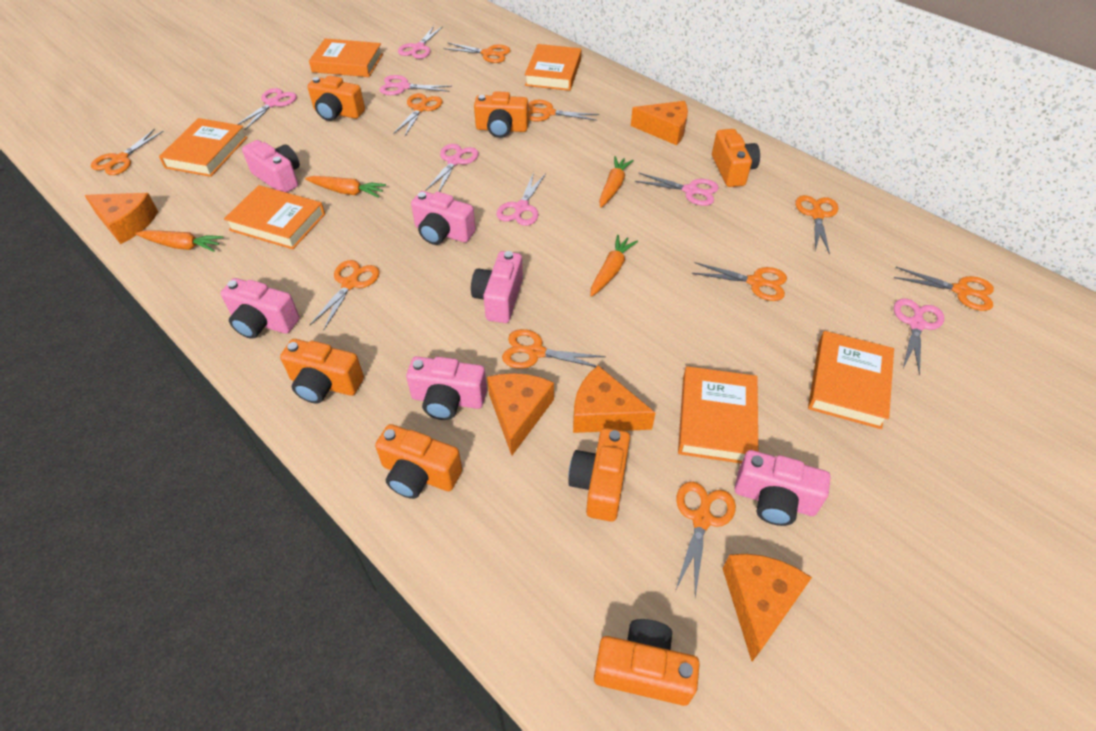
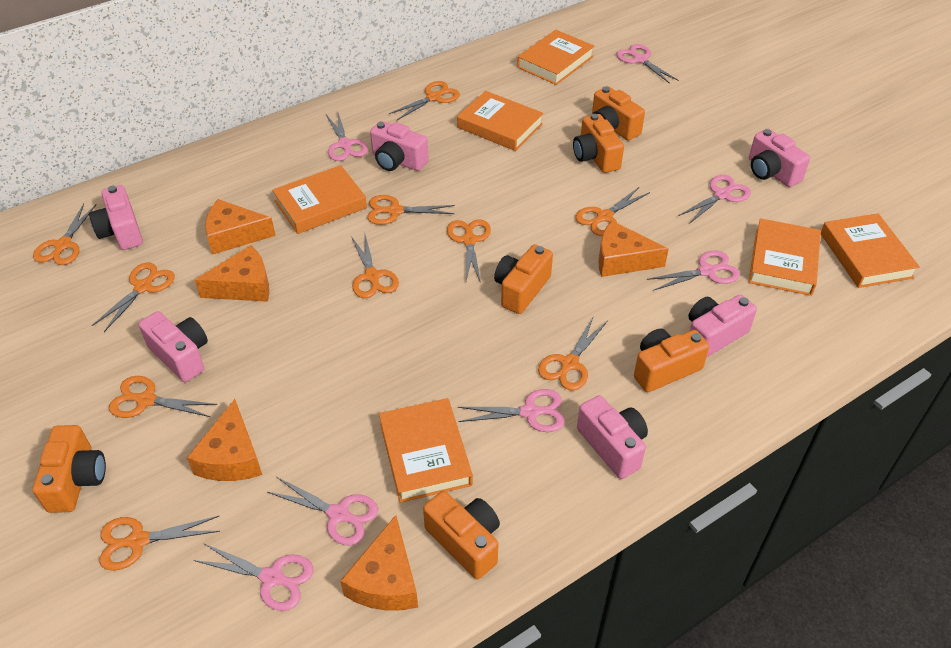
orange camera: [280,339,364,403] [307,75,365,121] [375,424,462,499] [474,91,529,138] [568,428,630,522] [594,619,700,706] [712,129,760,187] = 7 -> [33,425,106,513] [423,491,500,579] [494,244,553,314] [573,114,624,173] [592,86,645,141] [634,329,709,392] = 6
orange carrot: [135,230,224,252] [305,176,386,198] [590,235,638,297] [599,156,634,207] = 4 -> none = 0

